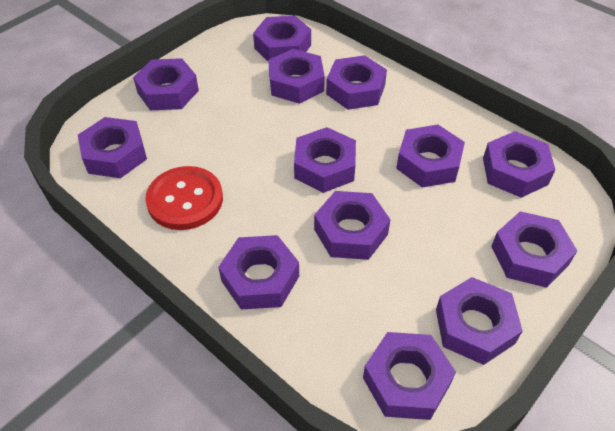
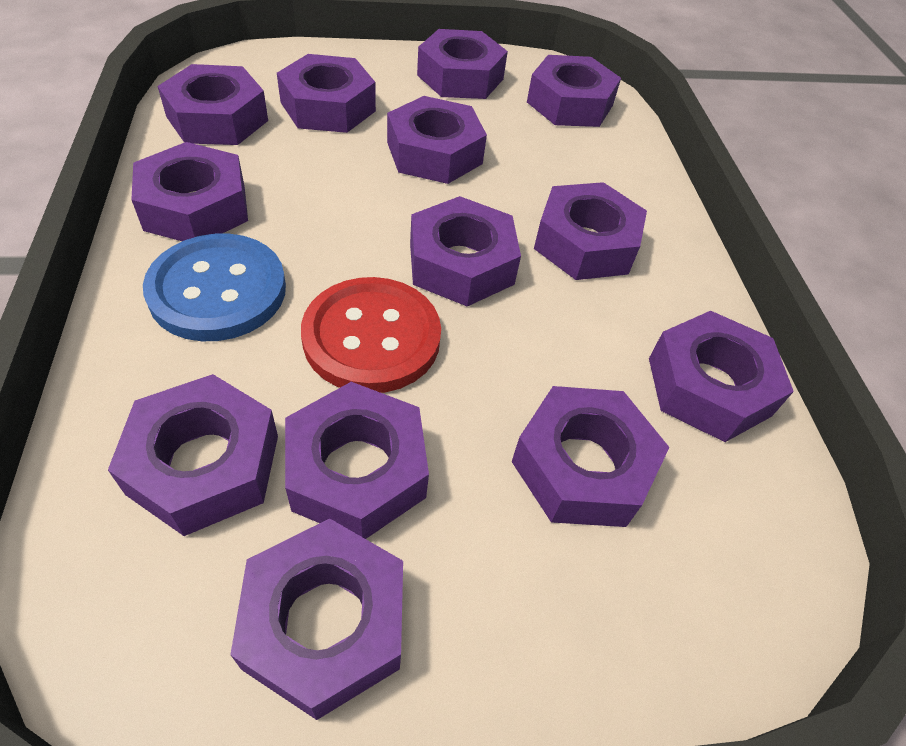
blue button: none = 0 -> [143,234,286,341] = 1

